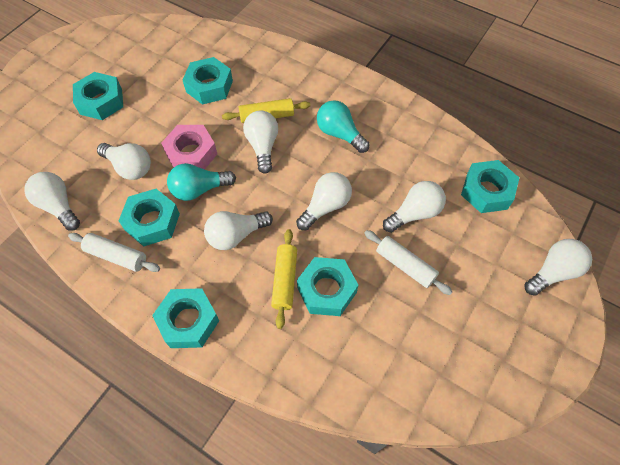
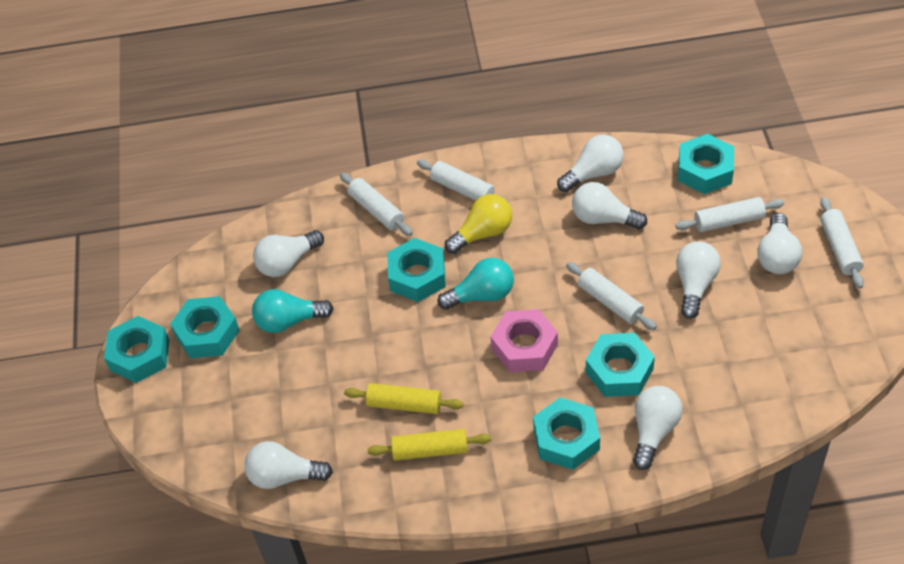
white rolling pin: [68,233,160,272] [364,230,452,295] = 2 -> [340,173,413,236] [417,160,509,203] [566,262,657,330] [675,197,784,232] [820,197,864,288] = 5
yellow light bulb: none = 0 -> [445,194,512,254] = 1

